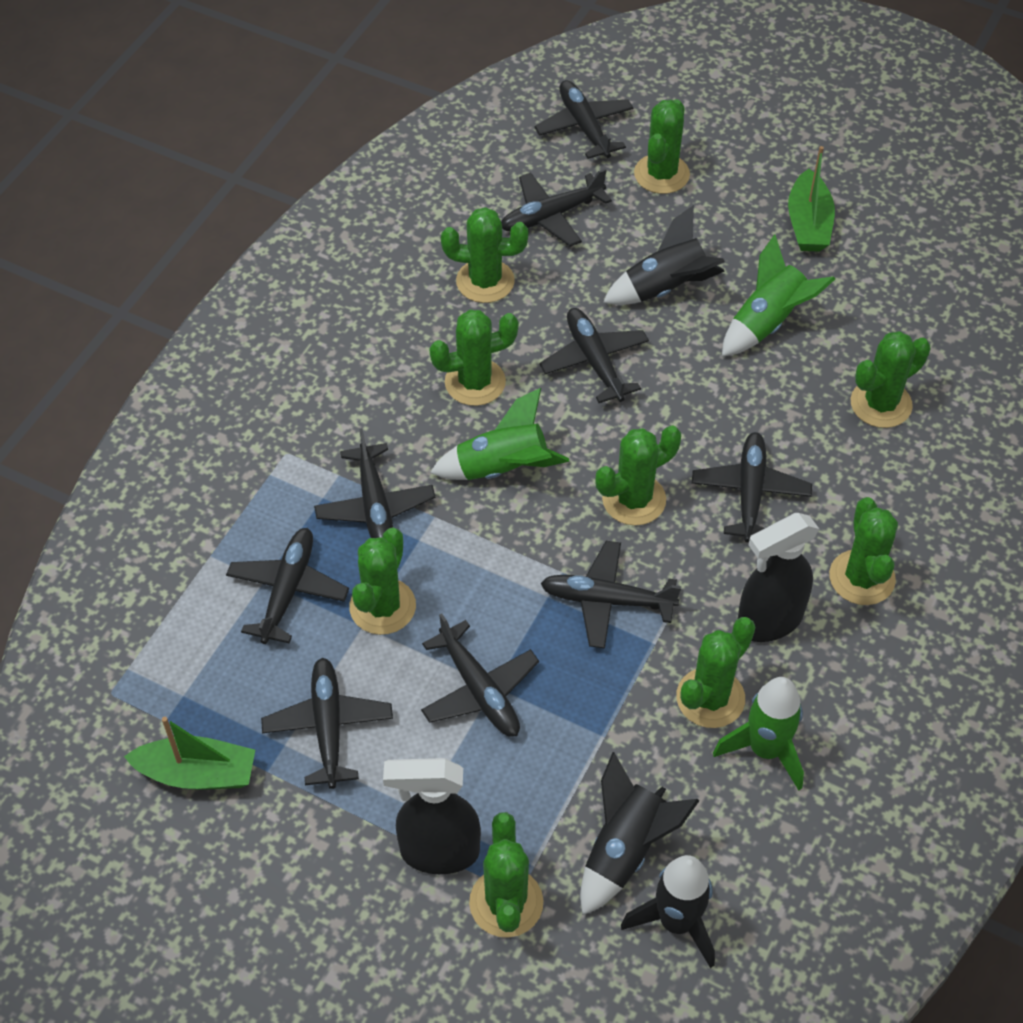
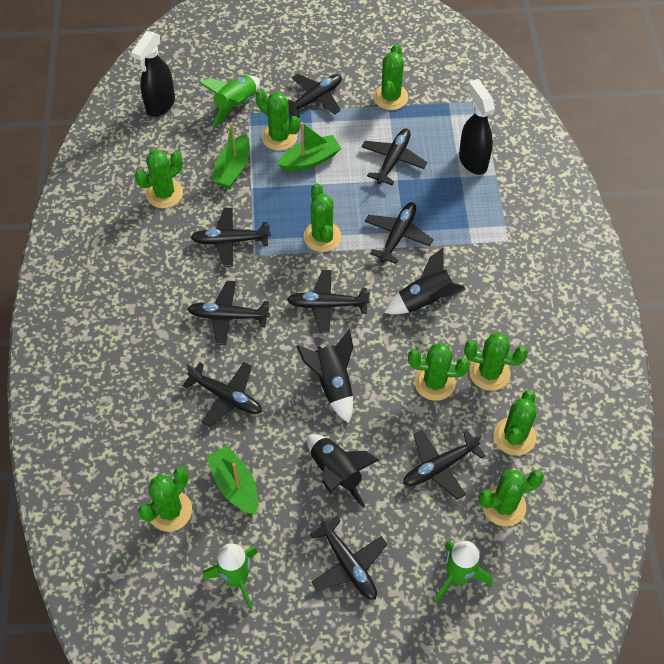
green boat: [124,717,255,790] [788,146,835,252] = 2 -> [206,446,258,515] [211,123,250,188] [277,122,341,171] = 3

